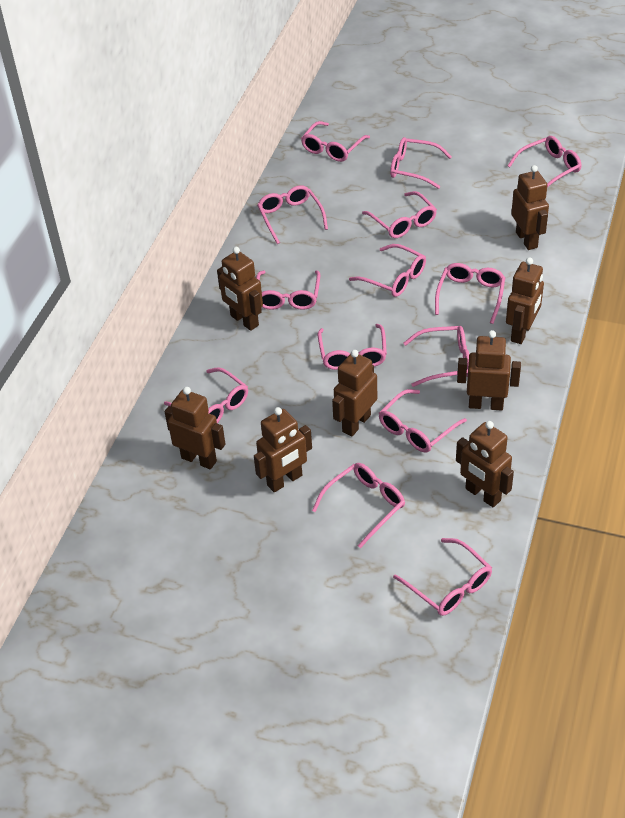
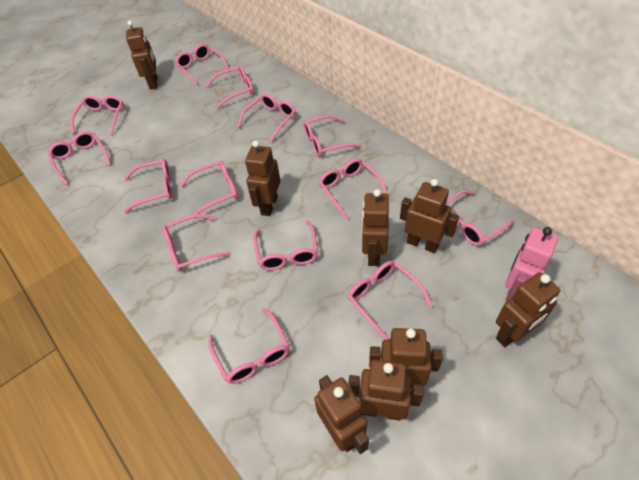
pink robot: none = 0 -> [505,227,558,301] = 1

